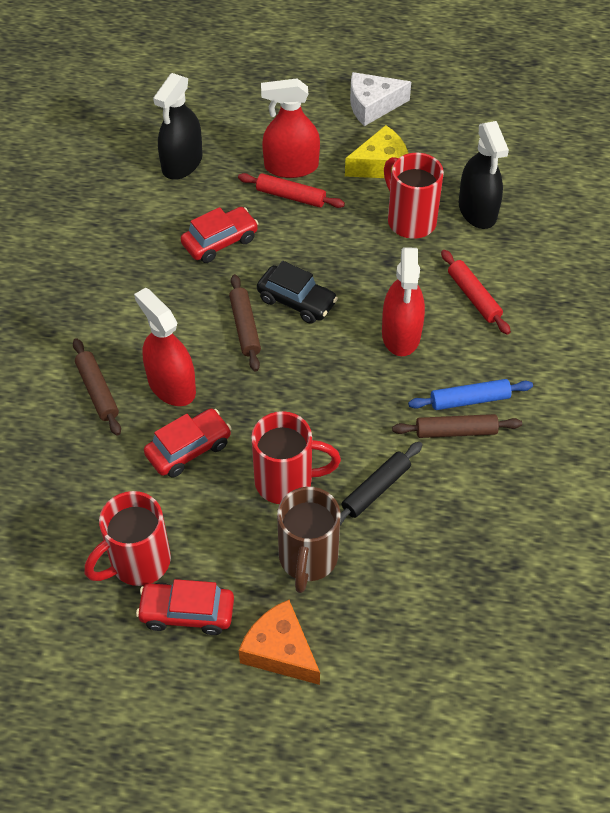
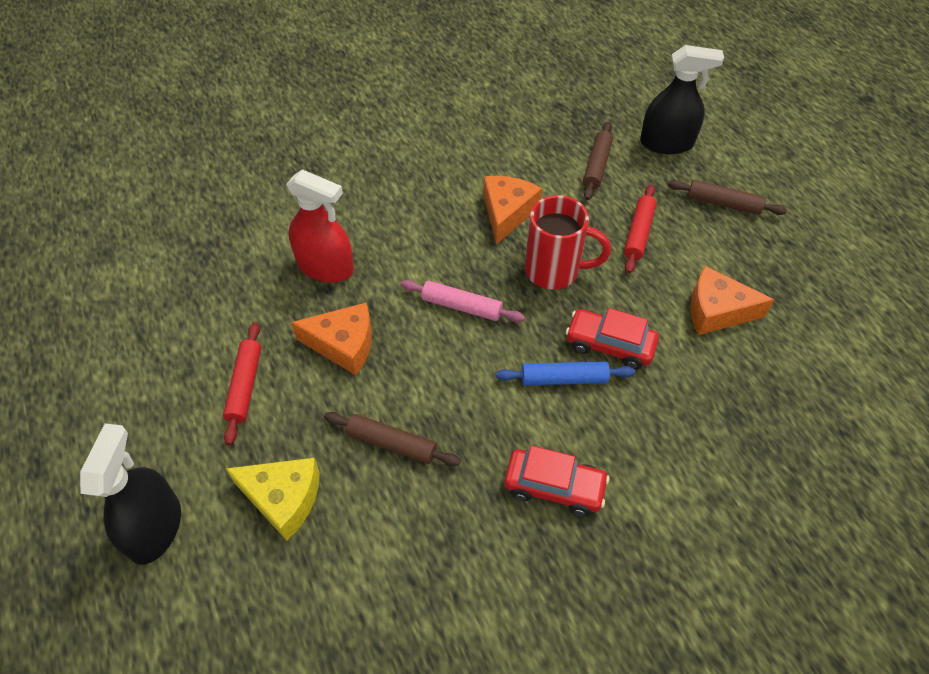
black car: [257,261,338,324] = 1 -> none = 0
black rolling pin: [340,442,423,525] = 1 -> none = 0
brown mug: [277,487,341,593] = 1 -> none = 0
orange cheese: [239,600,320,685] = 1 -> [291,302,372,375] [483,176,542,244] [690,266,775,335] = 3
pink rolling pin: none = 0 -> [401,280,525,322] = 1
red car: [136,579,234,635] [144,409,232,478] [181,207,259,263] = 3 -> [504,445,609,516] [565,308,659,370] = 2
red mug: [85,491,171,586] [251,411,341,504] [384,153,444,239] = 3 -> [525,195,611,290] = 1
red spray bottle: [134,288,196,406] [261,78,320,178] [382,247,425,356] = 3 -> [286,169,354,283] = 1
white cheese: [350,72,411,126] = 1 -> none = 0

